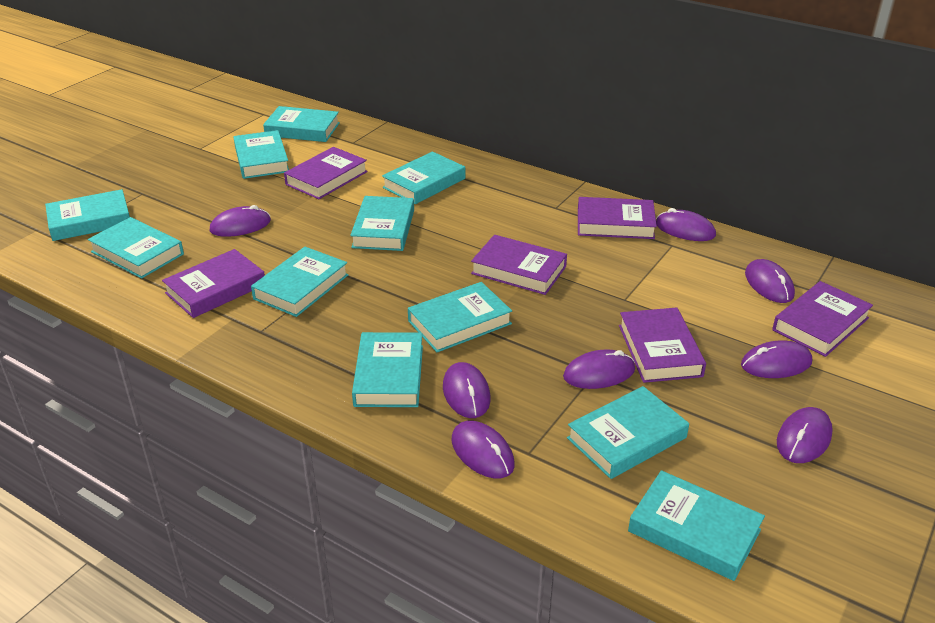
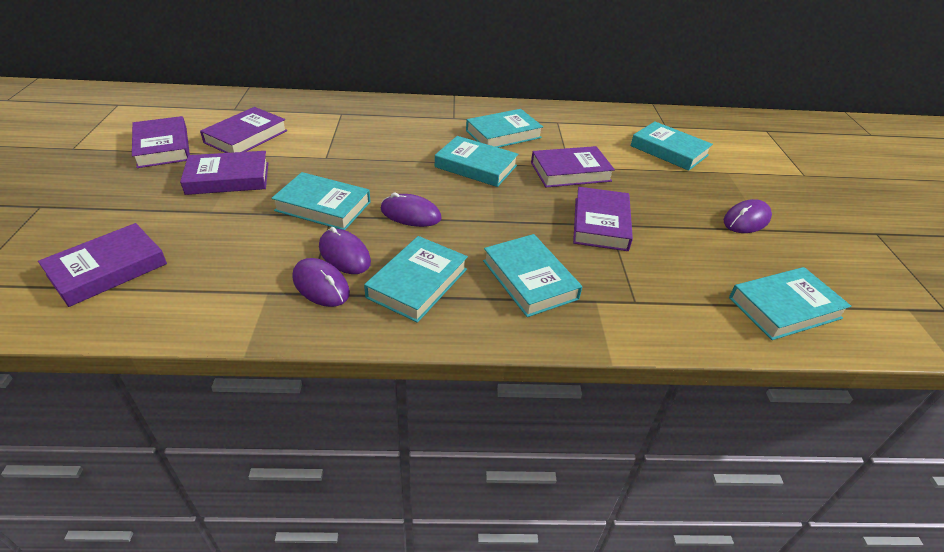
purple mouse: [210,205,271,237] [443,362,491,418] [452,421,515,478] [563,349,635,389] [656,208,716,241] [741,340,812,378] [745,259,795,303] [777,407,833,463] = 8 -> [292,258,350,307] [319,227,371,274] [381,193,442,227] [723,199,772,233] = 4
turquoise book: [45,189,130,241] [88,217,184,279] [233,130,289,179] [251,247,348,317] [263,106,340,142] [350,196,414,251] [352,332,423,407] [382,151,465,204] [408,282,512,352] [567,386,689,479] [628,470,765,581] = 11 -> [271,172,370,230] [364,236,468,323] [435,136,518,187] [466,109,543,148] [483,234,582,317] [631,121,713,171] [729,267,851,340] = 7

